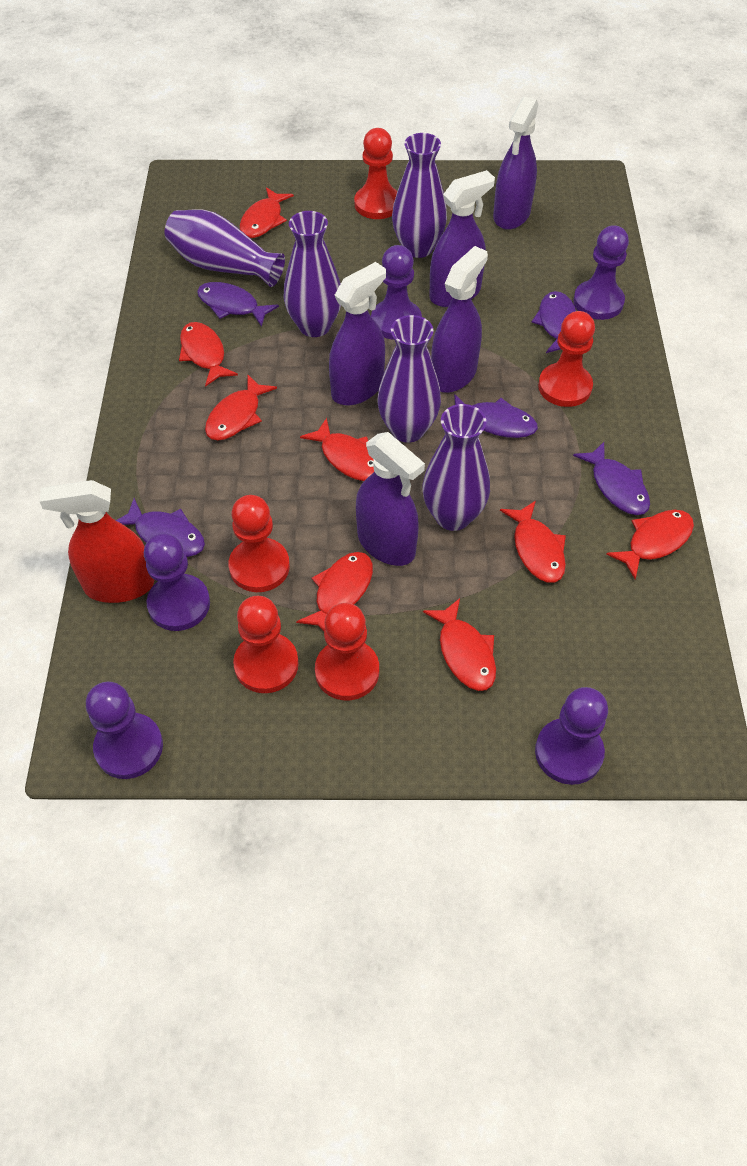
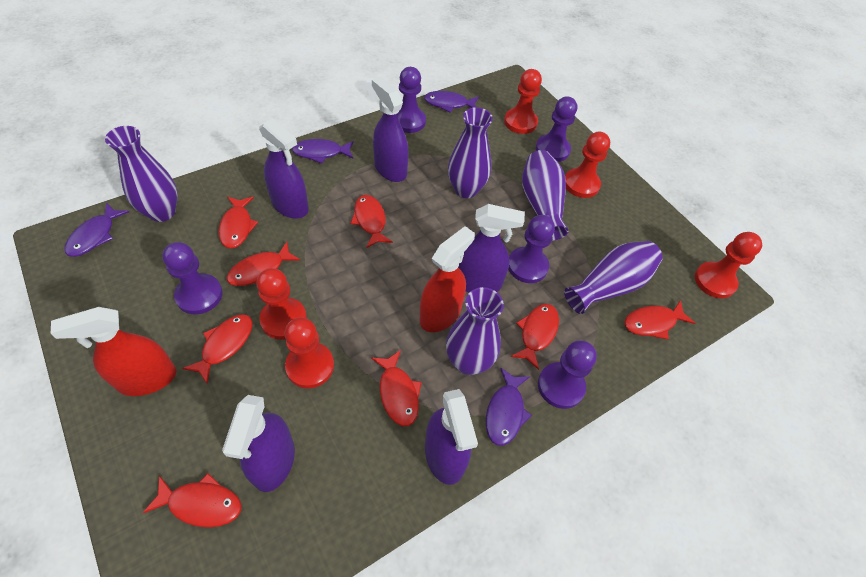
purple fish: [116,498,205,557] [197,282,279,327] [454,394,538,438] [531,291,576,353] [573,442,650,515] = 5 -> [64,203,129,257] [292,139,354,164] [424,91,479,113] [486,367,532,446] = 4
red spray bottle: [39,480,154,603] = 1 -> [51,307,176,396] [420,226,475,332] = 2

